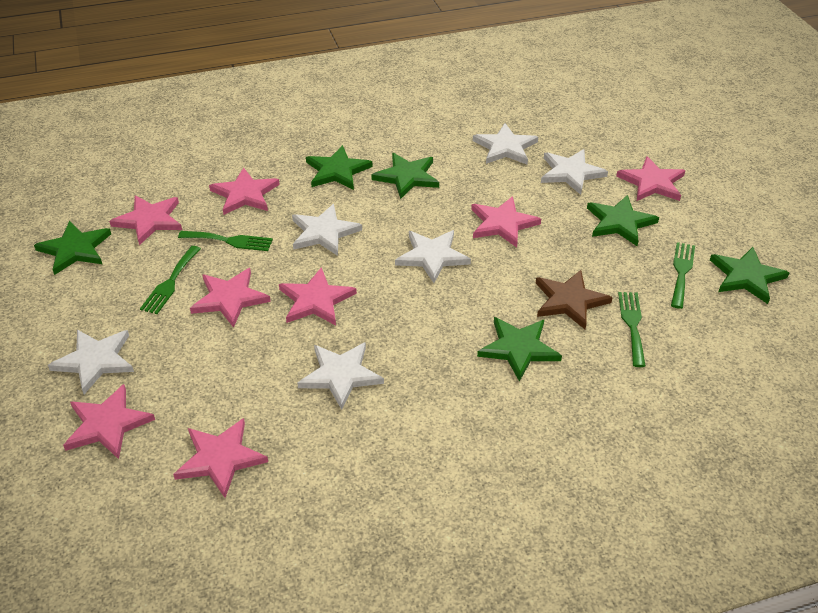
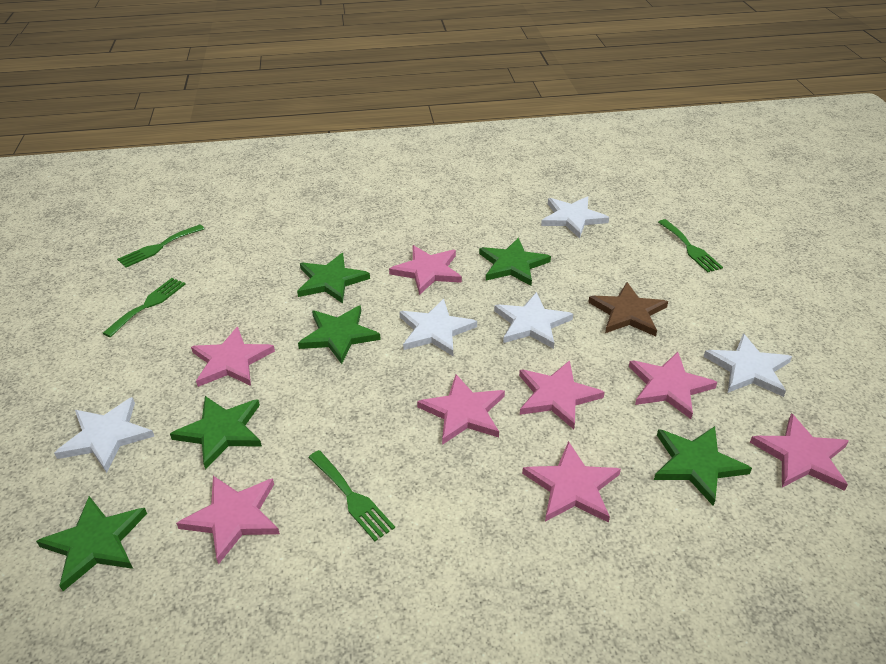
white star: [48,330,134,394] [292,204,362,256] [297,342,384,410] [395,230,471,283] [473,123,538,164] [541,149,608,195] = 6 -> [54,397,154,473] [399,299,477,356] [494,292,573,349] [541,196,609,239] [704,333,792,397] = 5

